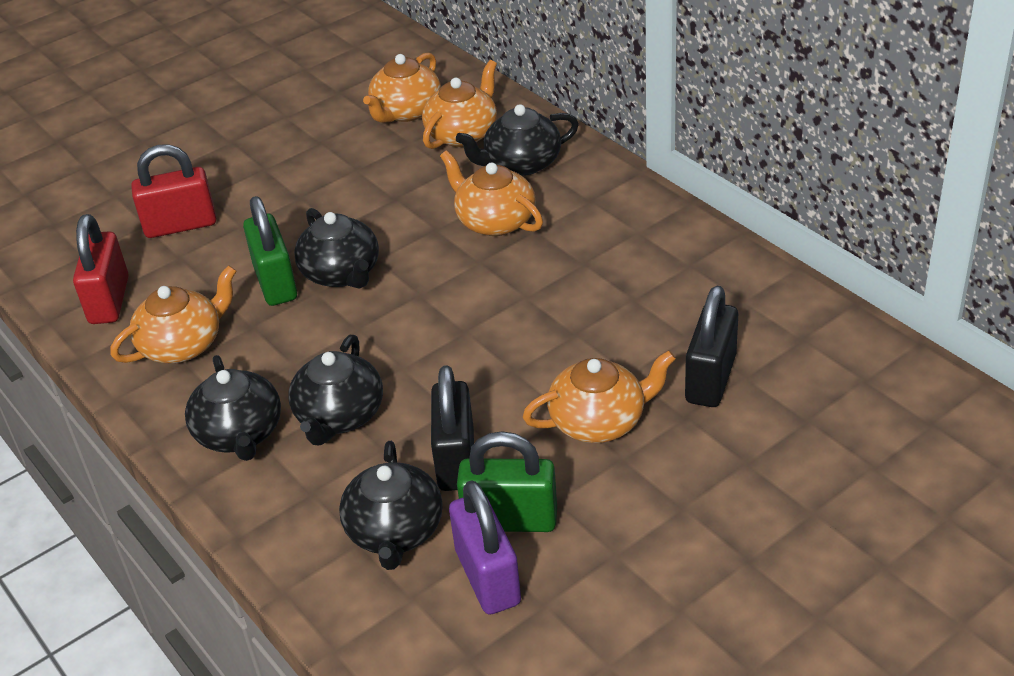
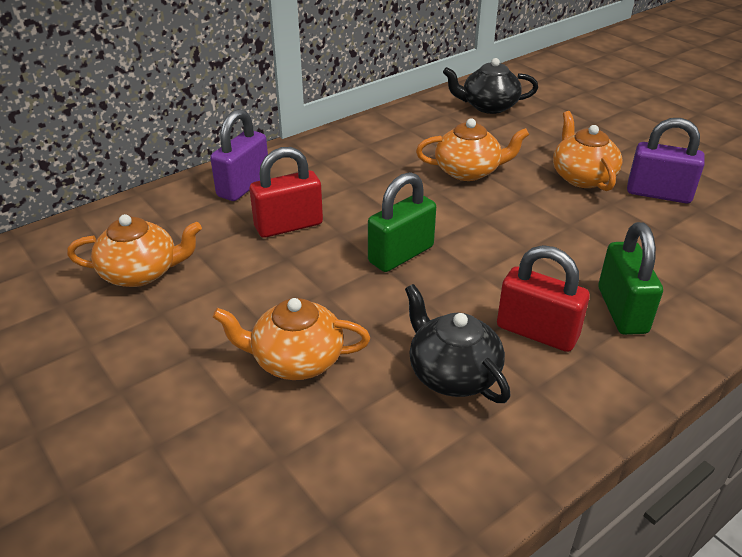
black padlock: [431,365,474,491] [685,286,738,407] = 2 -> none = 0
black teapot: [185,355,281,461] [288,335,383,446] [294,208,379,289] [339,441,443,570] [456,104,579,176] = 5 -> [405,284,510,403] [443,58,538,114] = 2
orange teapot: [110,265,236,363] [363,52,441,123] [422,60,497,149] [440,150,543,236] [523,350,676,443] = 5 -> [67,214,202,287] [213,298,370,380] [416,118,529,181] [553,111,623,191] = 4
purple padlock: [449,480,521,615] = 1 -> [210,109,268,201] [627,118,705,203] = 2

